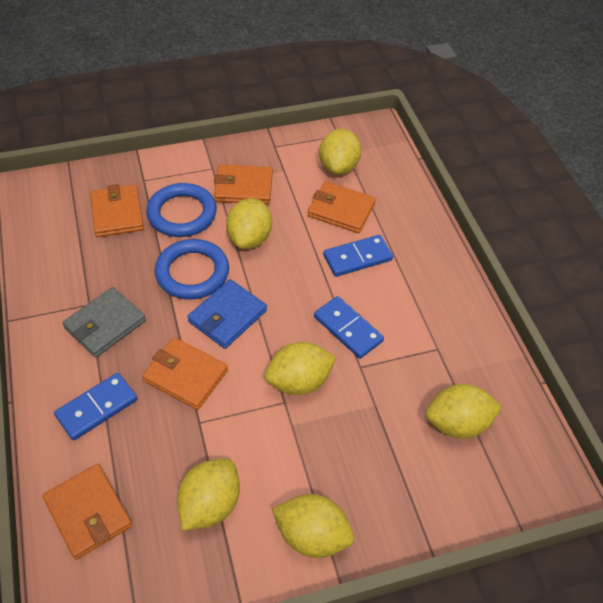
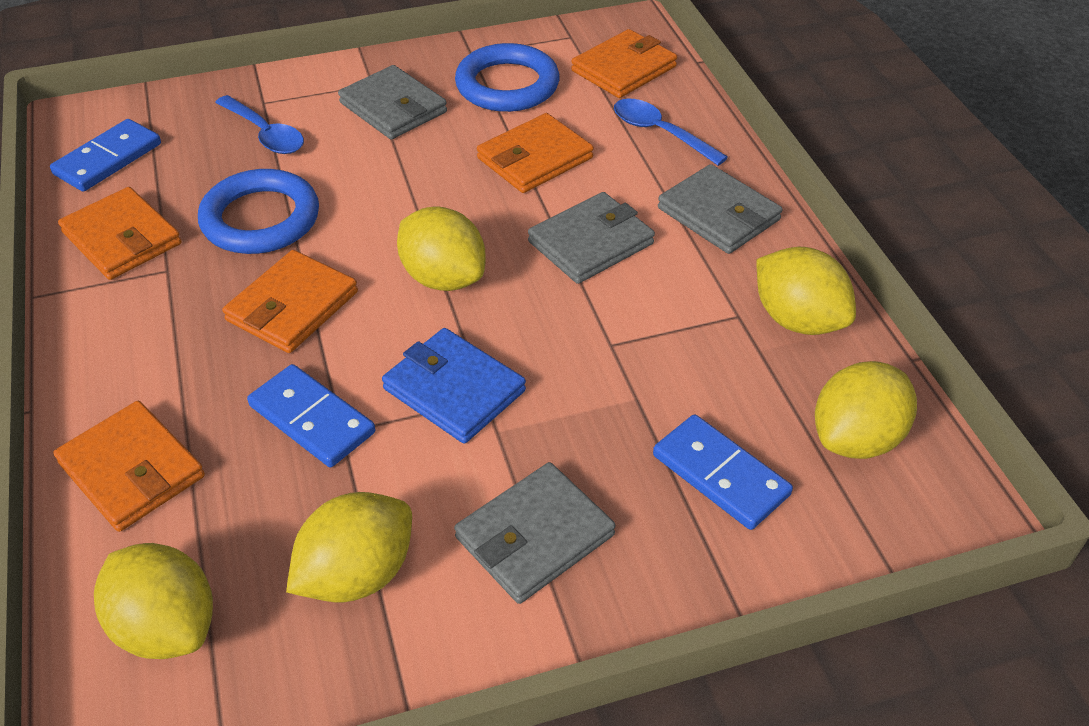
blue spoon: none = 0 -> [215,95,304,154] [614,98,728,166] = 2
grey wallet: [62,287,146,358] = 1 -> [338,65,447,140] [454,462,615,604] [528,192,655,284] [658,164,782,254] = 4
yellow lemon: [177,459,240,531] [226,198,272,249] [265,342,337,395] [272,494,354,558] [319,129,361,175] [426,384,502,439] = 6 -> [94,543,213,659] [286,492,412,602] [397,207,486,291] [757,247,856,335] [815,361,917,459] = 5

